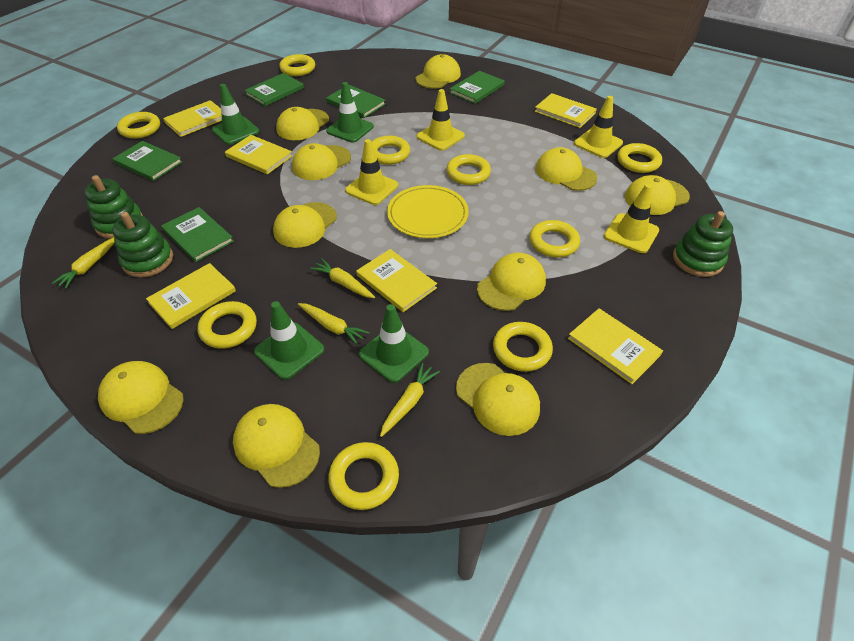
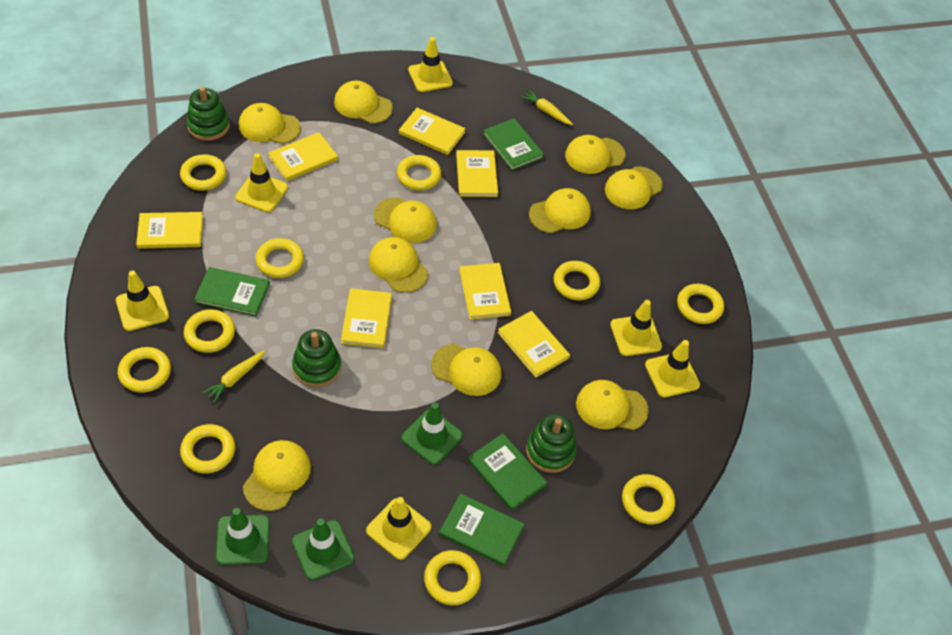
green book: [113,141,182,181] [161,207,234,262] [244,73,304,106] [326,85,386,118] [450,71,505,104] = 5 -> [194,267,270,317] [439,493,524,566] [468,434,547,511] [483,118,544,171] = 4
green traffic cone: [212,84,259,145] [254,301,324,380] [326,82,374,142] [359,304,429,383] = 4 -> [216,508,270,565] [292,518,355,580] [401,403,463,465] = 3
yellow book: [146,263,236,329] [163,100,222,137] [225,135,293,174] [356,249,437,312] [535,93,597,128] [568,308,663,384] = 6 -> [136,212,203,249] [268,132,338,181] [341,288,392,348] [399,108,466,155] [456,150,498,197] [459,263,511,320] [498,311,570,378] = 7
yellow carrot: [52,237,115,289] [298,303,369,346] [310,258,375,298] [380,363,440,437] = 4 -> [202,350,265,403] [521,90,573,125] = 2
yellow plate: [387,185,469,238] = 1 -> none = 0
yellow ring: [117,112,160,139] [197,301,257,349] [279,54,315,76] [328,442,399,510] [372,136,410,165] [446,154,491,185] [493,322,553,372] [529,220,580,258] [618,143,662,173] = 9 -> [118,347,171,393] [180,154,226,191] [180,424,235,474] [184,309,235,353] [255,238,304,278] [397,155,441,190] [424,550,481,605] [554,261,600,300] [622,474,675,524] [677,284,724,324] = 10
yellow traffic cone: [345,139,398,205] [416,89,465,151] [574,96,623,158] [604,184,659,253] = 4 -> [116,271,169,331] [235,153,288,212] [366,497,431,560] [408,37,453,92] [610,300,662,356] [645,340,700,398] = 6

